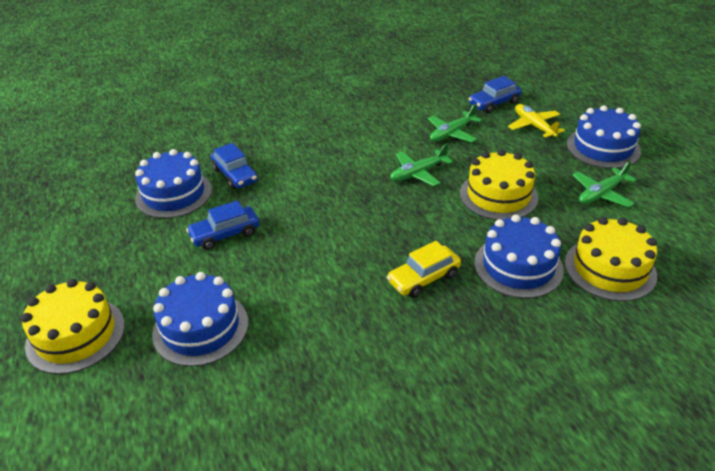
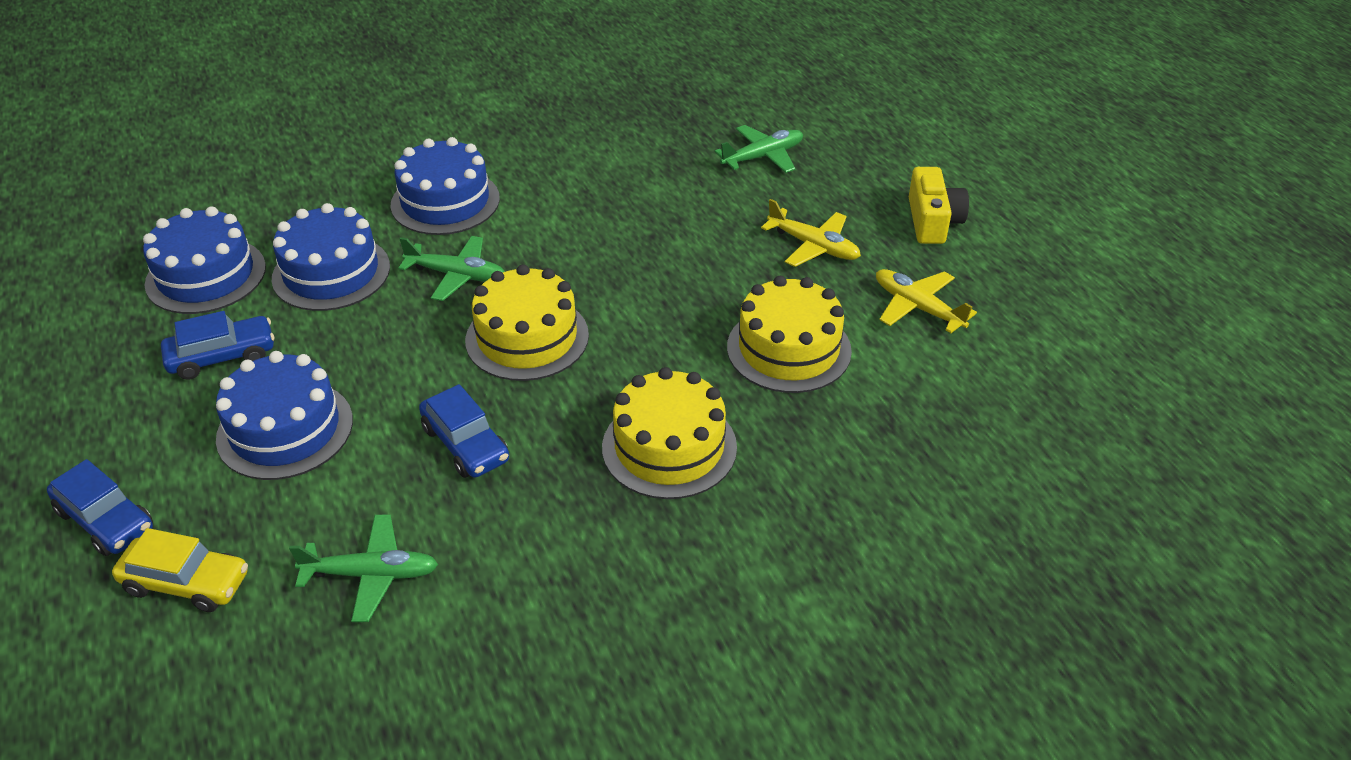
yellow camera: none = 0 -> [909,167,969,244] = 1
yellow plane: [508,104,565,138] = 1 -> [761,199,861,267] [876,269,977,333] = 2

